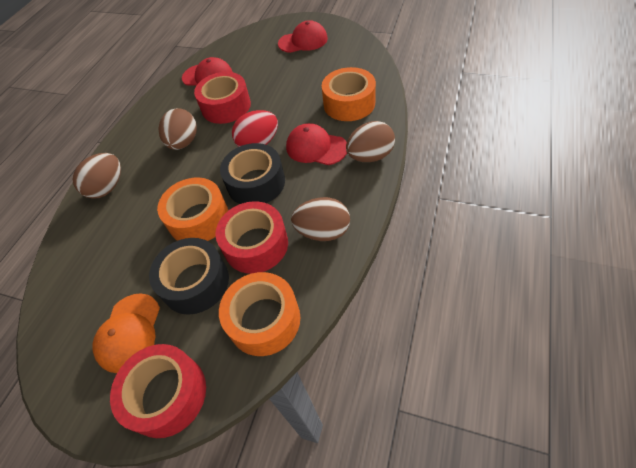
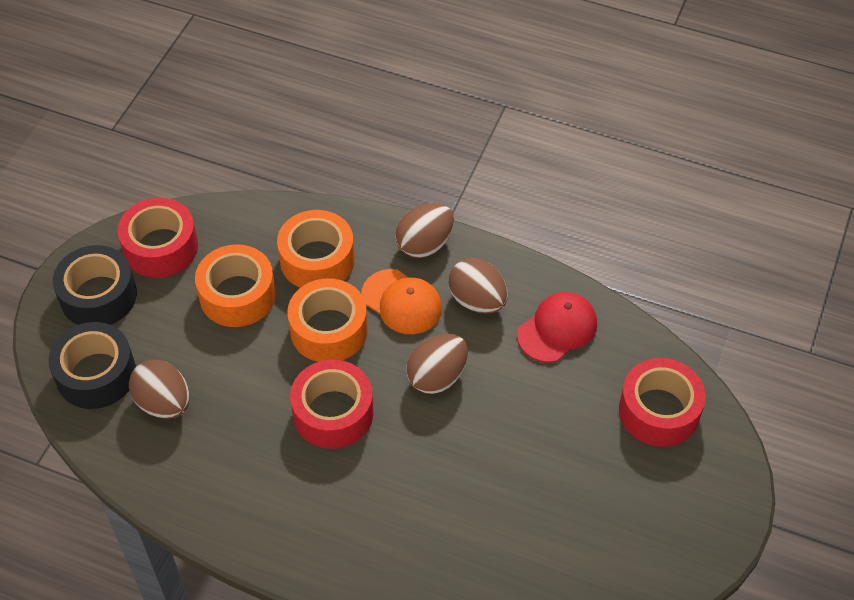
red cap: [182,57,233,86] [278,20,328,53] [286,123,347,165] = 3 -> [517,292,597,363] = 1
red egg: [232,110,278,147] = 1 -> none = 0

